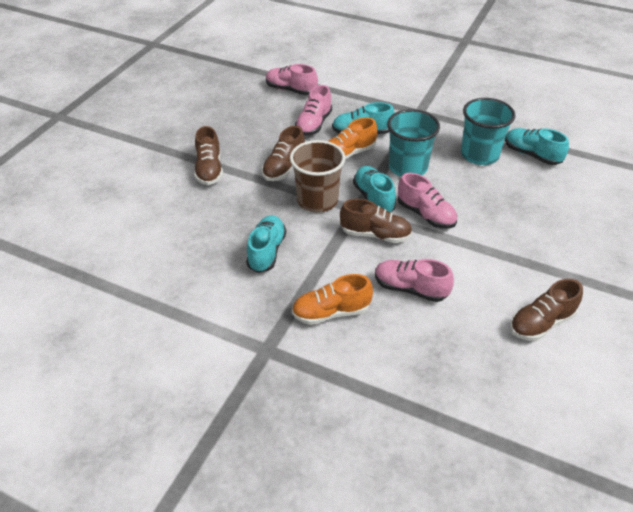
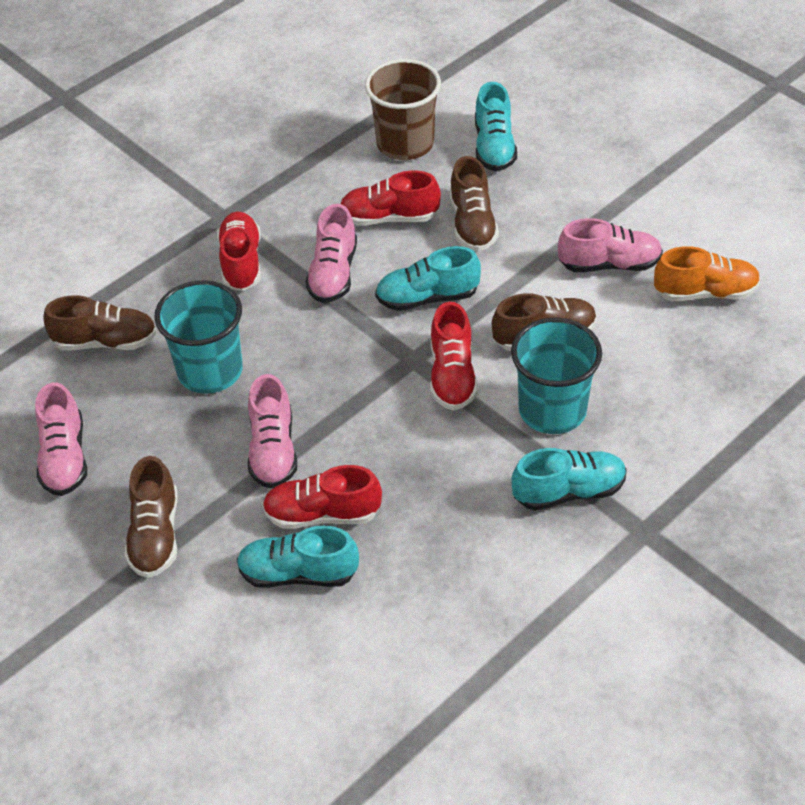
orange shoe: [292,274,373,325] [328,118,377,160] = 2 -> [654,246,761,301] = 1
red shoe: none = 0 -> [217,212,261,291] [262,465,382,529] [341,170,441,226] [430,302,478,411] = 4

